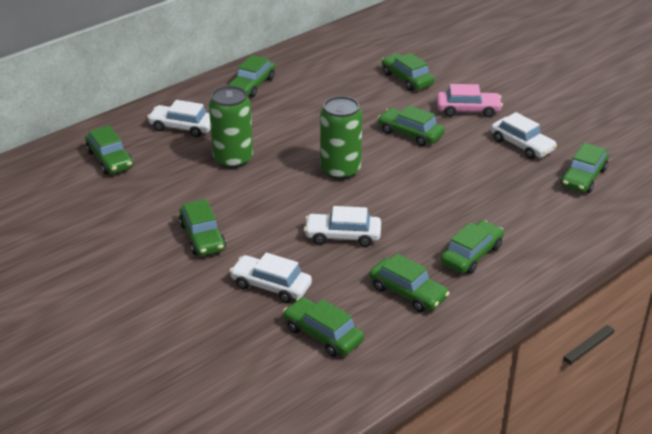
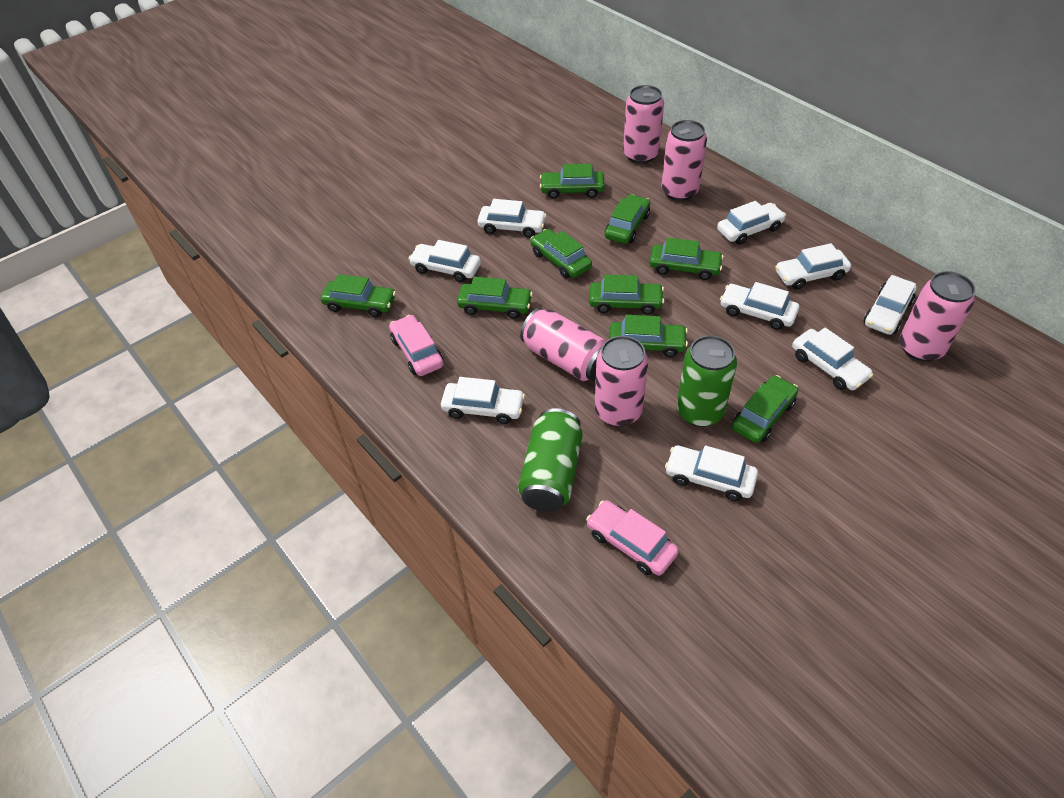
pink can: none = 0 -> [520,308,606,381] [594,336,648,427] [623,85,664,164] [661,120,707,201] [899,271,975,362] = 5
pink car: [437,84,503,117] = 1 -> [389,315,444,376] [586,500,679,576] = 2
white car: [147,100,211,137] [229,253,312,303] [304,206,381,247] [491,112,557,159] = 4 -> [409,240,481,282] [441,377,525,424] [477,199,547,238] [665,445,758,501] [717,201,786,245] [720,282,799,330] [775,243,851,290] [792,328,873,390] [864,275,916,335] = 9

